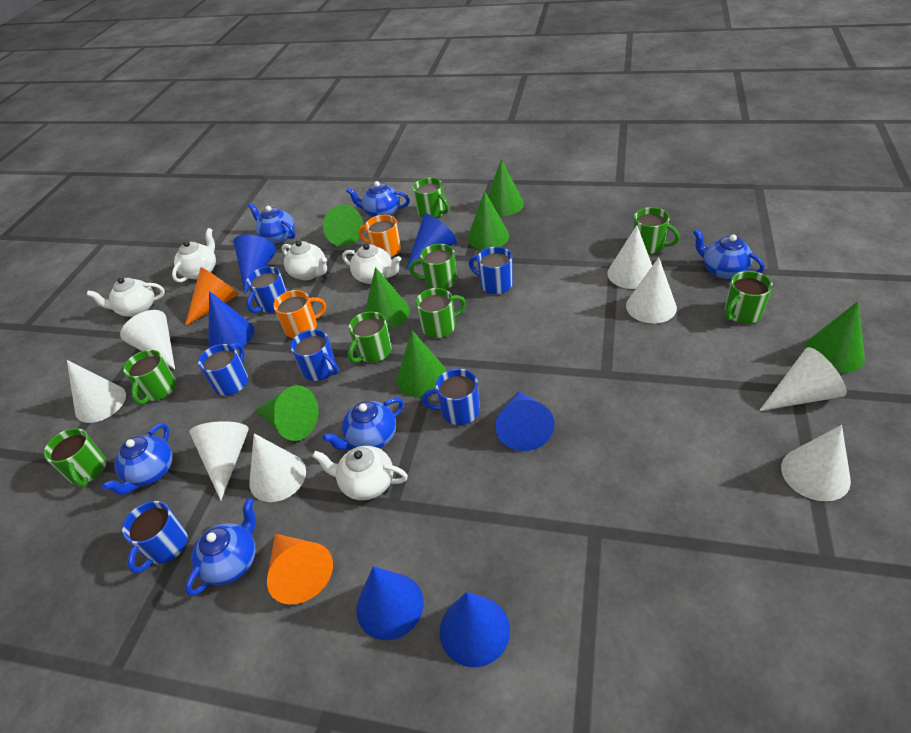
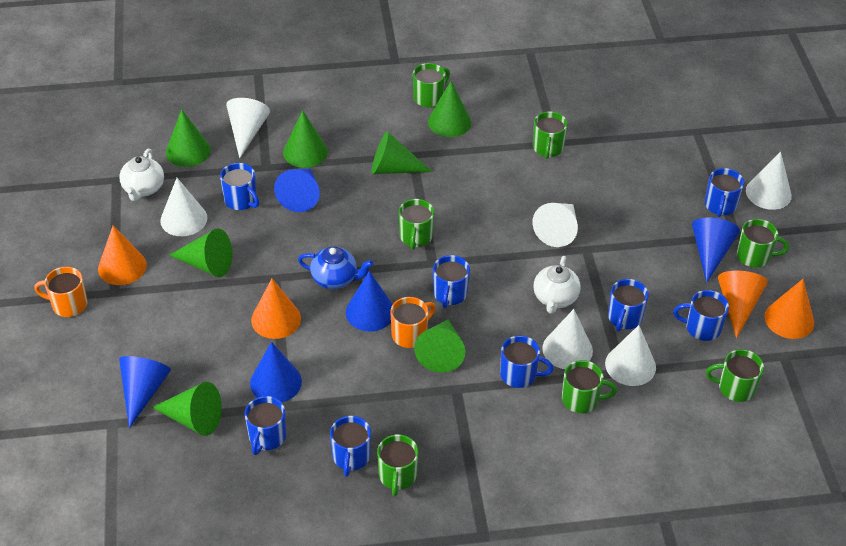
blue cone: [208,291,255,350] [234,234,277,293] [356,566,424,640] [406,214,457,270] [440,592,510,667] [495,391,555,451] = 6 -> [119,356,171,428] [250,342,302,402] [274,168,320,212] [346,271,393,332] [692,218,740,283] = 5
blue mug: [122,501,188,574] [198,343,248,396] [246,267,287,313] [290,329,339,381] [422,369,480,425] [469,247,513,294] = 6 -> [220,163,259,210] [245,396,286,455] [330,416,371,477] [433,255,470,308] [500,336,554,388] [608,279,649,332] [673,290,729,341] [705,168,744,217] = 8
blue teapot: [102,423,173,495] [185,498,256,596] [248,203,295,244] [322,398,404,450] [346,181,410,217] [693,229,764,279] = 6 -> [298,246,373,289] = 1
green mug: [44,428,106,487] [123,350,176,405] [348,311,391,363] [409,244,457,290] [413,178,449,218] [416,288,466,338] [633,207,680,254] [725,271,773,324] = 8 -> [377,435,419,496] [399,199,434,250] [413,63,450,107] [533,111,568,159] [562,360,617,413] [706,349,764,402] [737,219,789,268] = 7
orange cone: [185,267,239,326] [267,534,333,605] = 2 -> [98,226,147,285] [251,279,301,339] [718,271,768,338] [765,279,814,339] = 4
white cone: [67,360,126,423] [120,310,175,369] [189,421,249,501] [249,433,306,502] [608,225,652,289] [626,257,677,324] [759,347,846,411] [781,425,851,501] = 8 -> [160,178,207,236] [226,98,270,158] [533,203,578,247] [542,309,593,369] [605,325,656,386] [746,152,792,210] = 6
white teapot: [87,277,165,317] [172,228,216,283] [282,240,327,280] [312,446,408,500] [342,243,401,284] = 5 -> [119,149,164,201] [533,256,581,314] = 2

